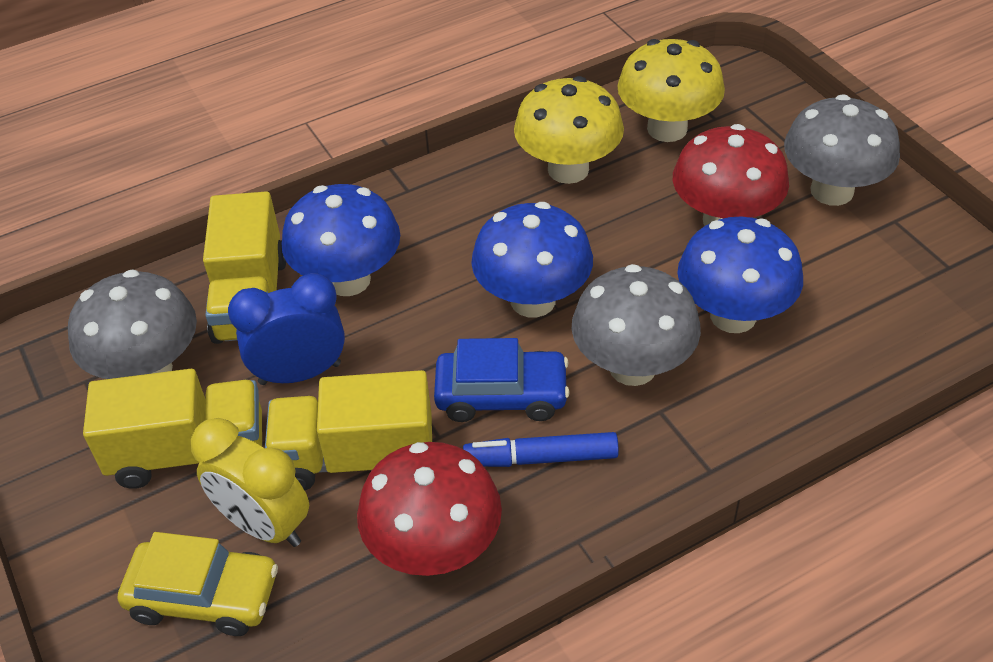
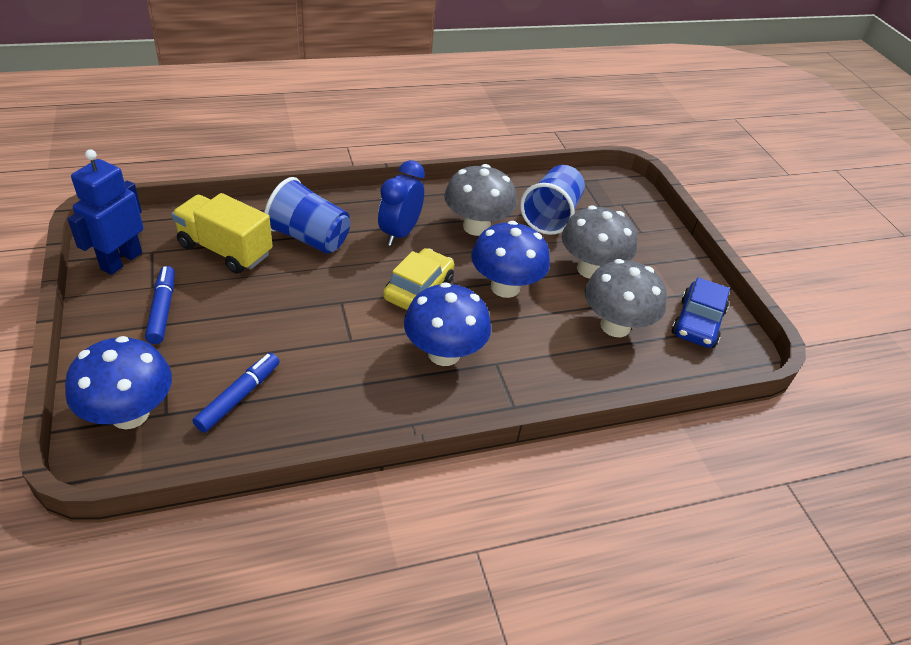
blue cup: none = 0 -> [264,177,351,254] [520,165,585,235] = 2
blue marker: [463,432,619,467] = 1 -> [145,266,175,344] [193,353,279,433] = 2
blue robot: none = 0 -> [67,149,143,275] = 1
red mushroom: [357,442,502,576] [673,124,789,226] = 2 -> none = 0
yellow clock: [191,418,309,547] = 1 -> none = 0
yellow mushroom: [514,76,624,184] [617,39,725,142] = 2 -> none = 0
yellow truck: [83,369,262,489] [203,191,286,344] [265,370,432,490] = 3 -> [171,193,273,274] = 1

